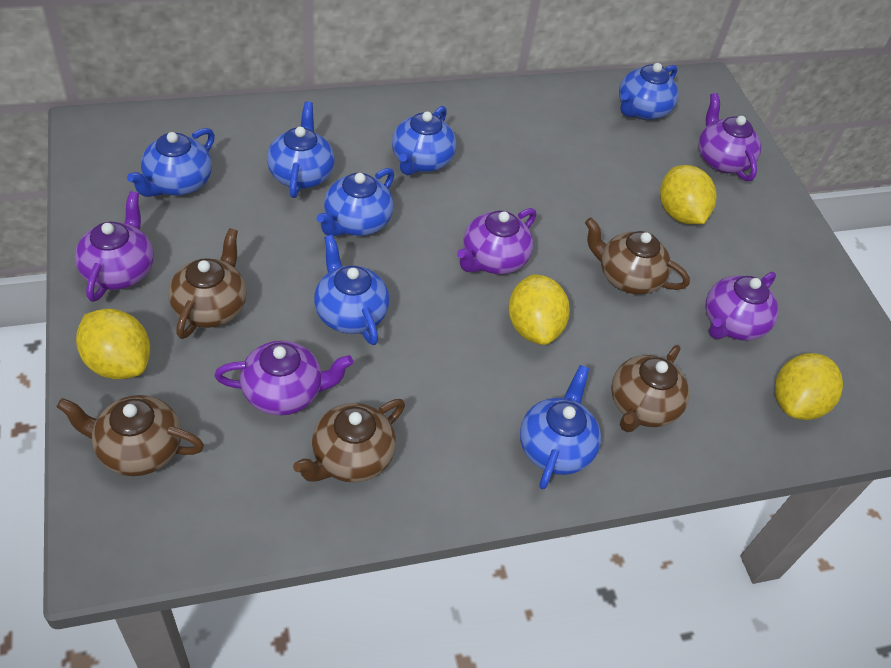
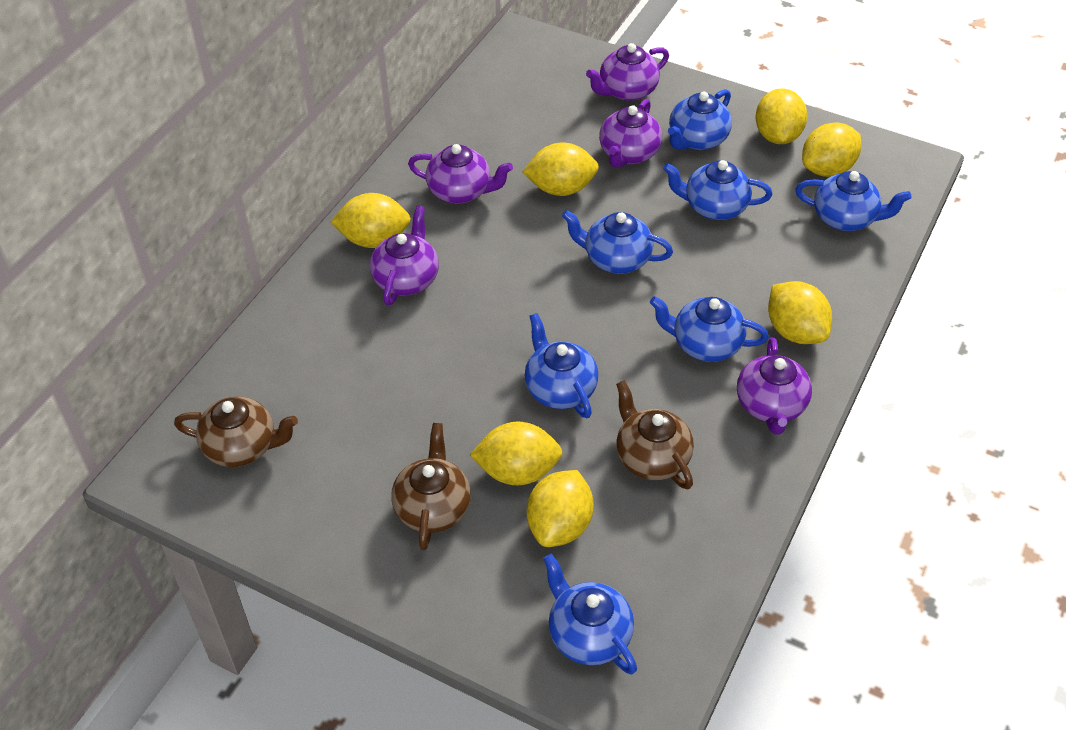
brown teapot: [57,395,204,476] [168,228,247,339] [293,399,405,483] [585,218,690,295] [611,345,690,432] = 5 -> [174,397,298,467] [391,423,471,550] [616,381,694,489] = 3
yellow lemon: [76,309,150,379] [508,274,570,345] [660,165,717,224] [775,353,843,420] = 4 -> [331,193,411,248] [470,422,562,485] [522,143,599,196] [527,470,593,547] [755,88,808,144] [768,281,832,344] [802,122,861,177] = 7

